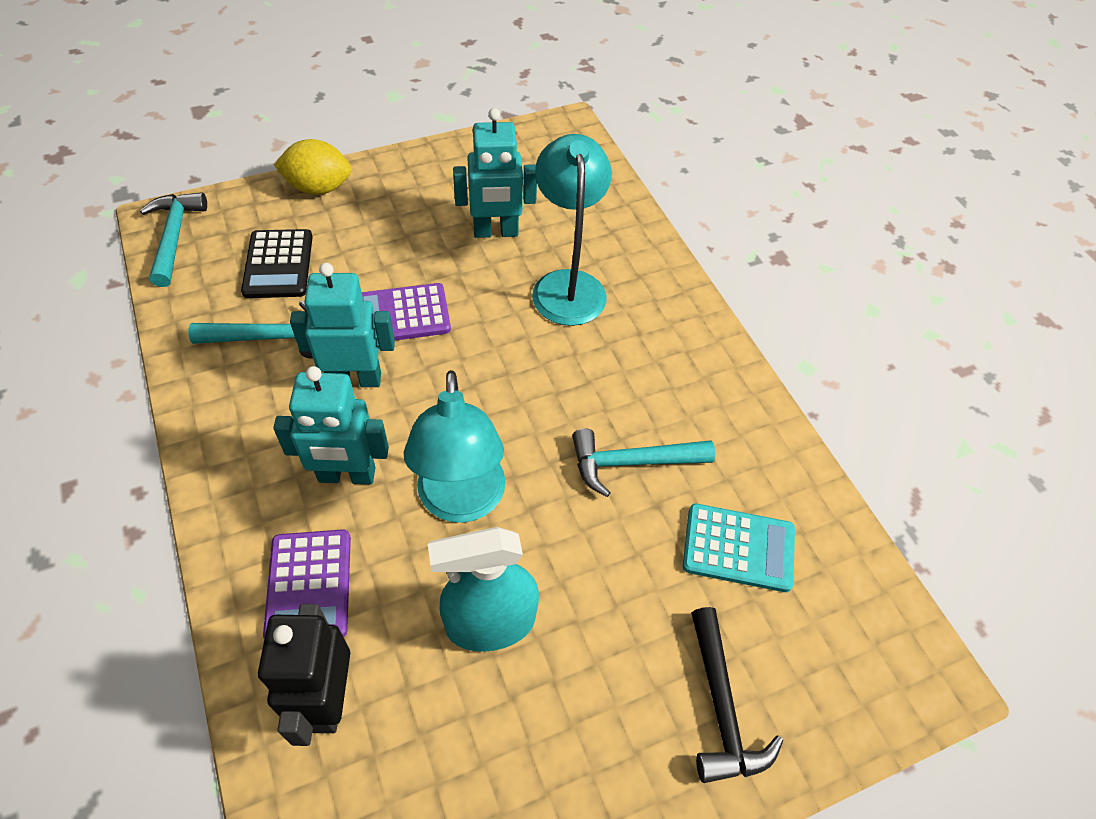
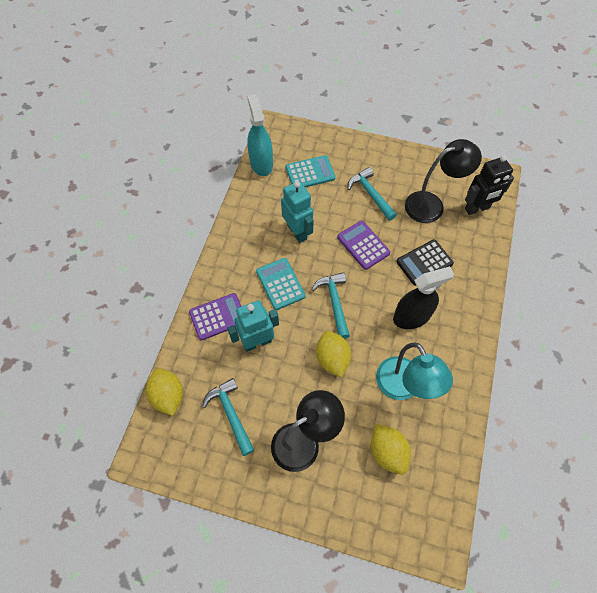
black hammer: [691,607,783,783] = 1 -> none = 0
black lamp: none = 0 -> [271,390,345,472] [405,139,482,223] = 2
black spray bottle: none = 0 -> [393,266,454,329] = 1
turquoise calculator: [683,504,795,592] = 1 -> [256,258,306,310] [286,155,336,187] = 2
turquoise lamp: [404,370,505,523] [532,134,612,326] = 2 -> [376,342,453,400] = 1
turquoise robot: [273,366,389,484] [290,263,395,387] [453,108,537,238] = 3 -> [227,300,279,352] [281,181,314,243] = 2
yellow lemon: [274,139,352,195] = 1 -> [146,368,183,416] [316,331,351,378] [371,424,411,475] = 3

